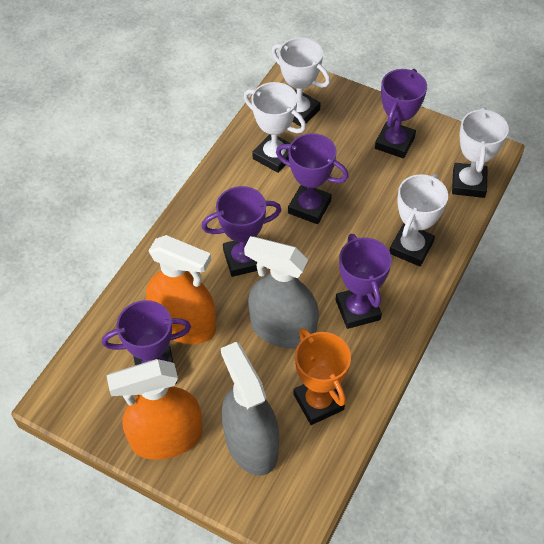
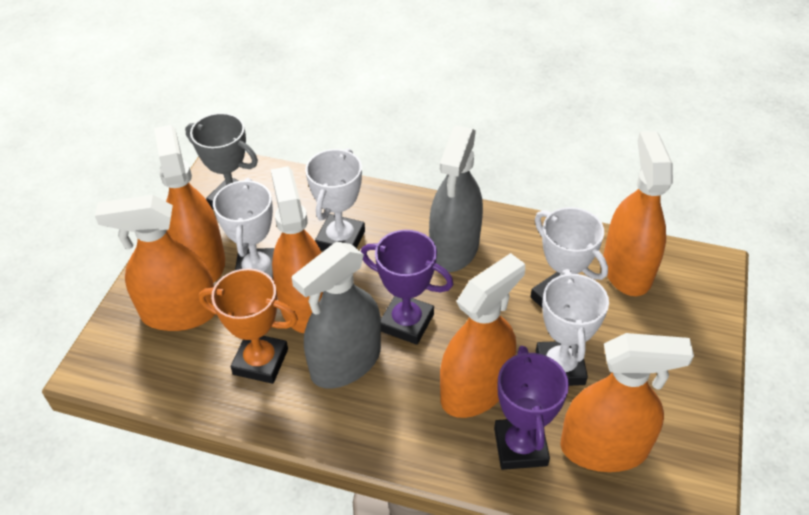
grey trophy: none = 0 -> [185,113,258,210] = 1
orange spray bottle: [107,359,203,460] [146,235,216,344] = 2 -> [95,195,215,331] [154,125,225,283] [271,167,323,333] [440,253,525,418] [560,333,694,472] [603,131,673,296] = 6
purple trophy: [102,300,191,384] [202,186,281,277] [276,133,349,224] [336,234,392,329] [375,69,427,158] = 5 -> [361,230,453,345] [494,346,569,470] = 2

